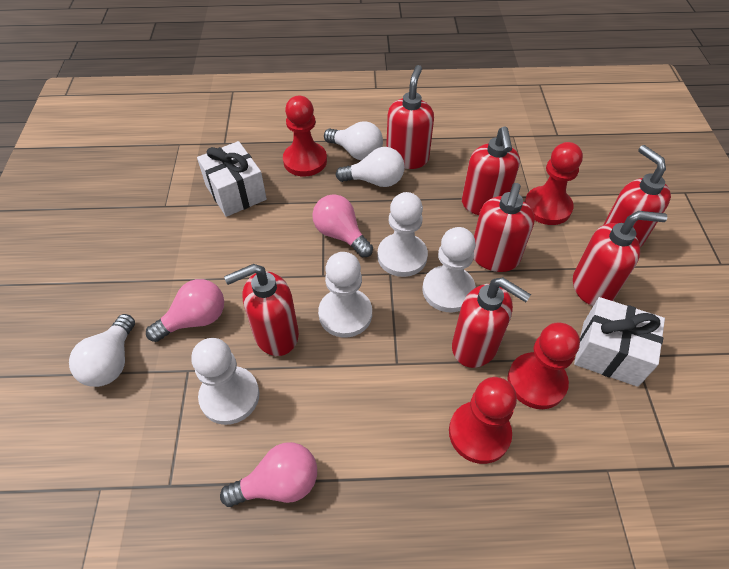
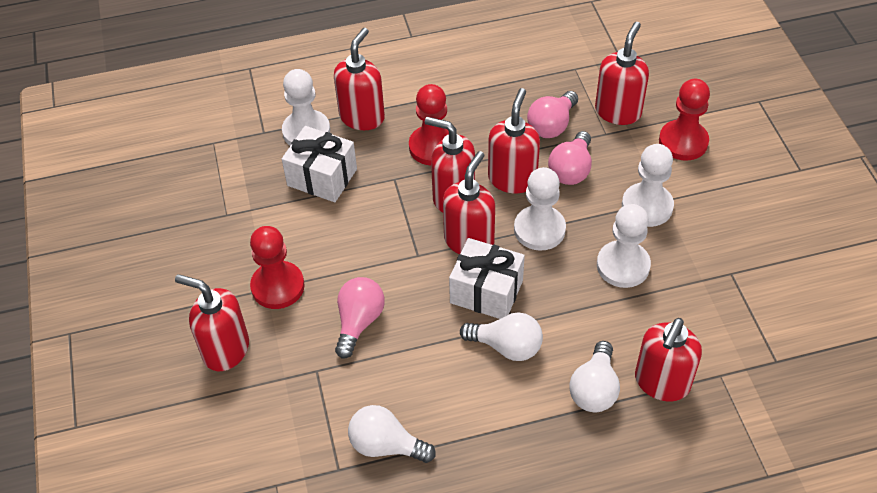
red pawn: [283,96,327,176] [449,377,517,464] [507,322,580,409] [525,142,583,225] = 4 -> [250,226,305,309] [409,84,449,165] [659,79,710,161] = 3

